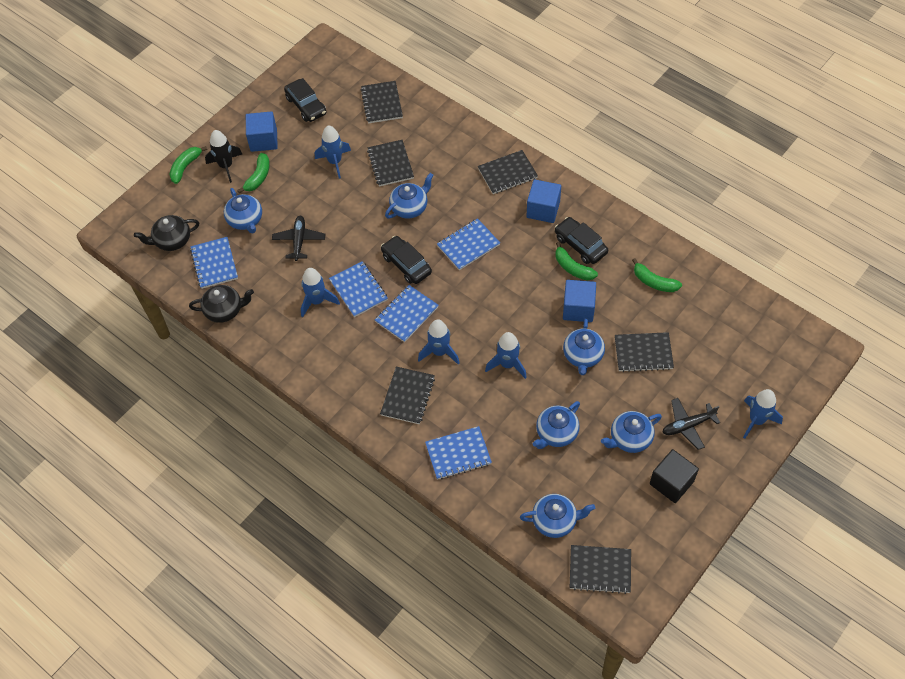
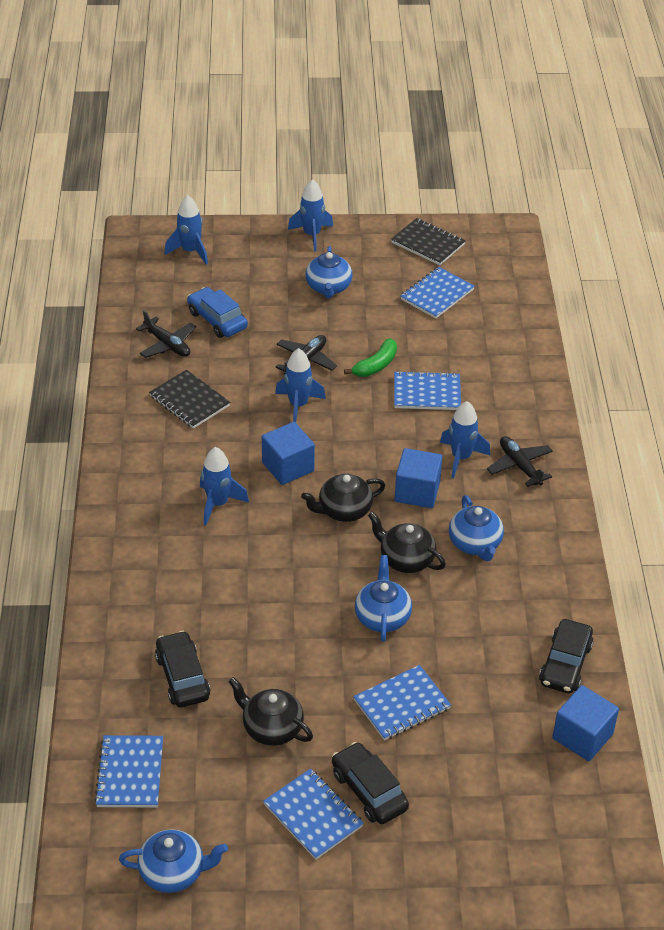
black cube: [650,449,699,503] = 1 -> none = 0
black notebook: [361,81,403,123] [367,140,414,186] [380,367,435,424] [478,150,538,194] [570,545,631,594] [615,332,674,372] = 6 -> [149,370,230,429] [391,218,465,265] = 2
black plane: [272,216,325,261] [662,398,720,450] = 2 -> [136,310,196,358] [276,335,337,374] [487,436,553,487] = 3
black rocket: [205,130,242,183] = 1 -> none = 0
black teapot: [134,215,199,251] [189,285,254,323] = 2 -> [228,677,313,746] [301,473,385,522] [368,511,446,573] = 3
blue car: none = 0 -> [187,287,248,338] = 1
blue teapot: [224,188,262,233] [385,173,434,219] [520,494,595,538] [533,401,580,449] [563,318,605,375] [601,411,662,453] = 6 -> [119,829,228,893] [305,246,353,298] [355,555,412,642] [449,495,504,561] = 4
green banana: [169,146,207,184] [237,153,270,193] [555,242,598,280] [632,258,682,292] = 4 -> [344,338,397,377] = 1

